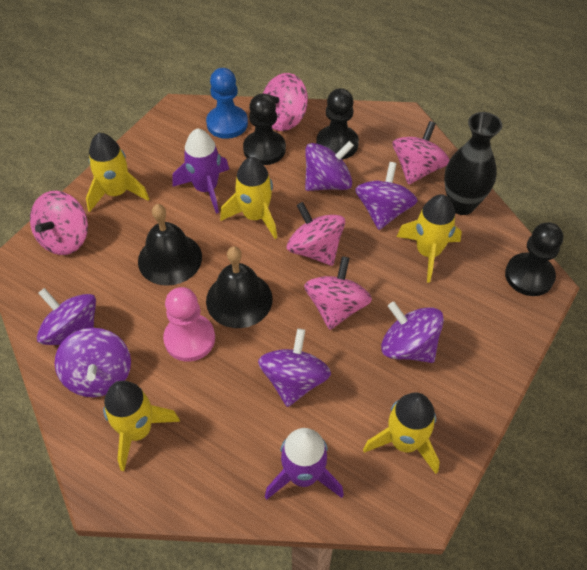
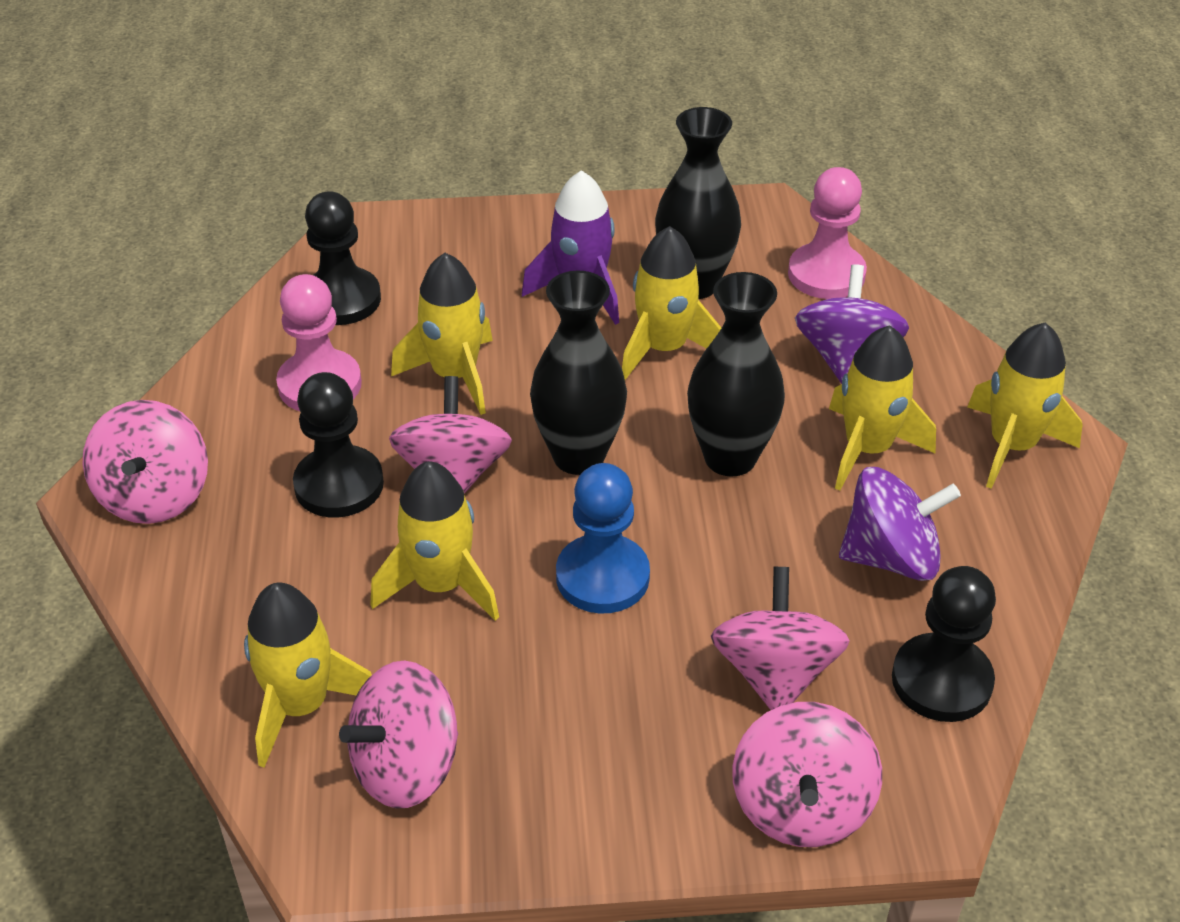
black bell: [138,204,202,286] [206,246,273,328] = 2 -> none = 0
black vase: [444,112,502,215] = 1 -> [530,271,627,475] [655,107,741,299] [687,272,785,476] = 3
pink pawn: [163,287,215,362] = 1 -> [276,274,362,411] [788,167,867,299] = 2
purple rocket: [172,128,229,214] [265,428,344,500] = 2 -> [522,170,619,325] = 1
purple spinning top: [37,288,96,345] [55,328,131,397] [258,329,331,407] [305,141,354,191] [355,162,418,230] [381,302,444,363] = 6 -> [795,264,909,384] [839,467,961,581] = 2
yellow rocket: [86,133,149,212] [103,381,180,471] [220,157,277,239] [363,393,440,474] [397,194,462,283] = 5 -> [244,583,372,768] [370,461,499,621] [391,253,493,415] [622,226,721,380] [829,325,936,491] [967,323,1083,489] = 6

